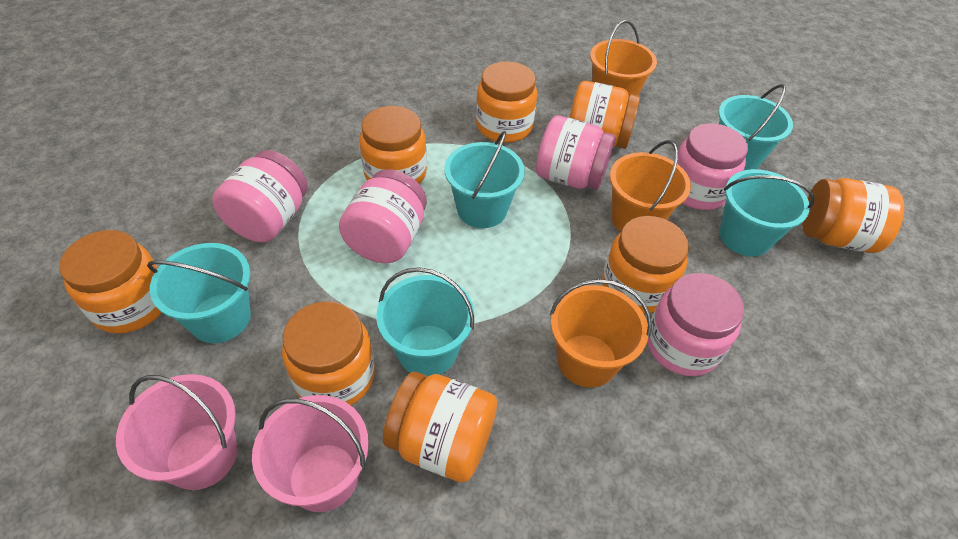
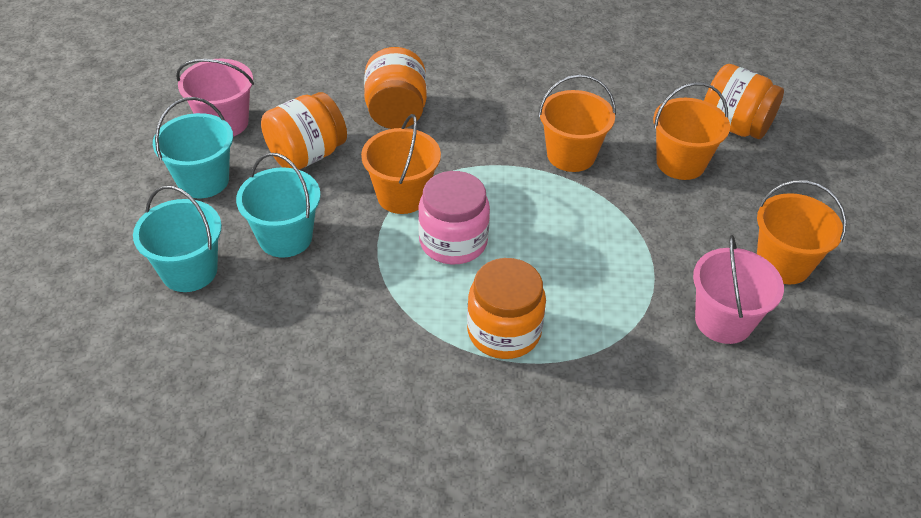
orange bucket: [550,279,652,388] [590,20,657,95] [610,140,691,232] = 3 -> [361,114,441,214] [538,74,616,172] [653,82,730,180] [757,180,847,284] = 4
orange jar: [59,230,162,333] [282,301,375,405] [359,106,427,184] [383,372,497,483] [476,61,537,143] [570,81,640,149] [603,216,689,313] [802,178,904,253] = 8 -> [261,92,347,170] [364,47,427,129] [467,258,546,359] [704,64,784,139] = 4
pink jar: [212,150,308,242] [339,169,427,263] [536,115,615,190] [647,273,744,376] [677,123,748,210] = 5 -> [418,171,490,264] = 1
turquoise bucket: [147,243,251,343] [376,267,474,377] [445,131,525,228] [718,84,793,170] [719,169,815,257] = 5 -> [133,186,222,292] [153,97,233,198] [236,153,321,258] = 3

